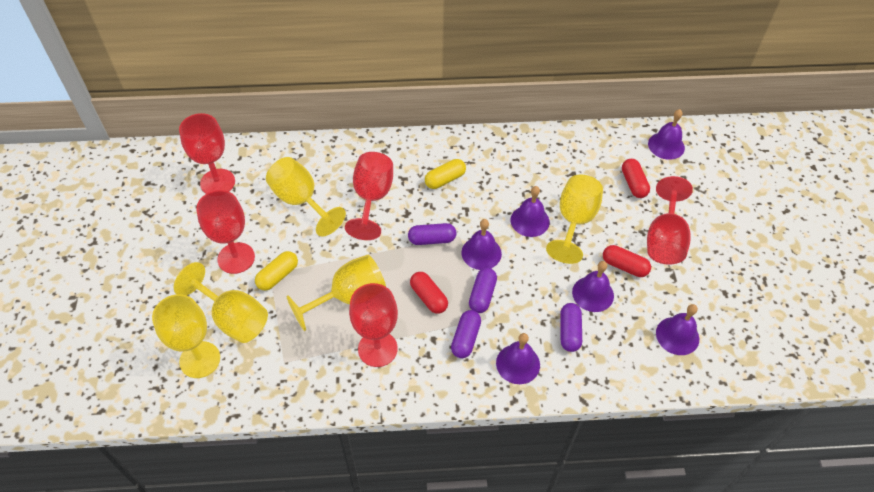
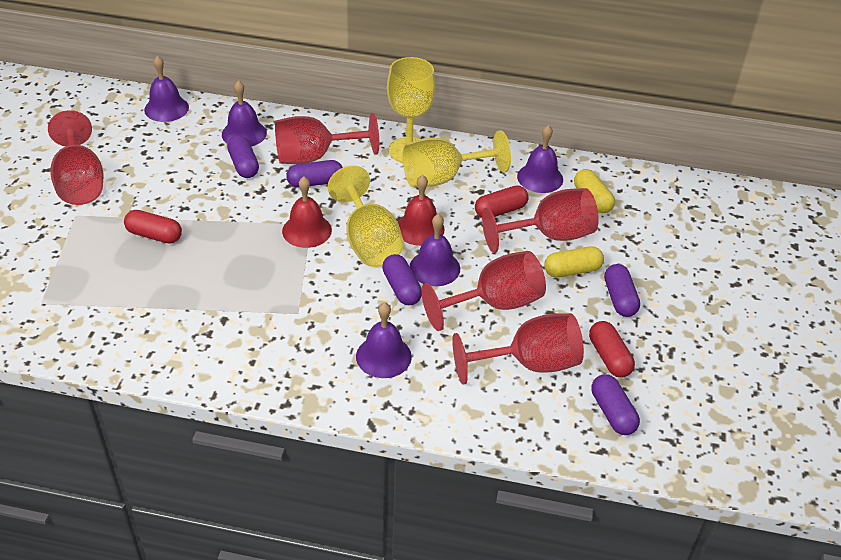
purple bell: [461,219,502,270] [496,333,540,384] [511,186,550,237] [572,261,614,312] [648,109,685,160] [656,304,699,355] = 6 -> [144,56,189,122] [222,80,267,146] [356,302,412,378] [410,214,460,286] [517,125,563,193] = 5
purple capsule: [408,223,456,245] [451,310,481,358] [469,268,497,313] [560,303,582,352] = 4 -> [227,135,259,178] [286,160,343,188] [382,254,422,305] [591,374,640,435] [604,264,640,317] = 5
red bell: none = 0 -> [282,177,332,248] [398,175,445,246] = 2
yellow goblet: [152,294,220,378] [173,262,268,343] [266,157,346,237] [286,255,386,331] [546,175,603,264] = 5 -> [328,166,404,267] [387,57,436,163] [403,130,511,187] = 3

